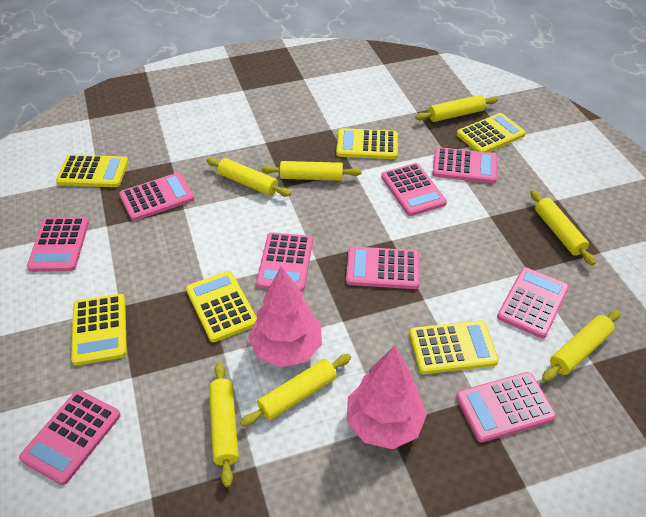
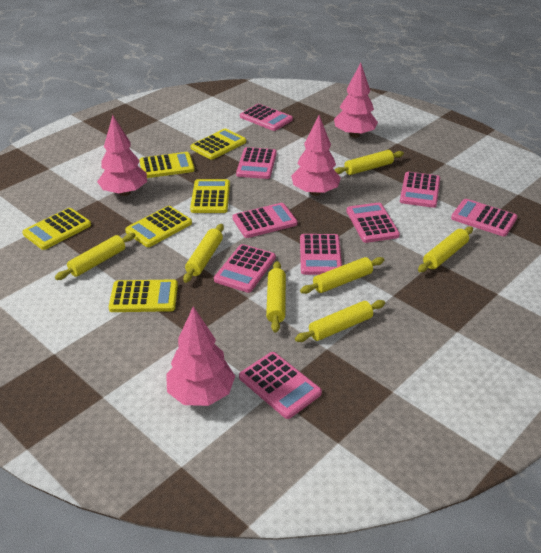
pink tree: [248,266,322,367] [347,345,427,449] = 2 -> [97,115,147,196] [166,306,235,406] [291,115,341,196] [334,63,378,138] = 4

